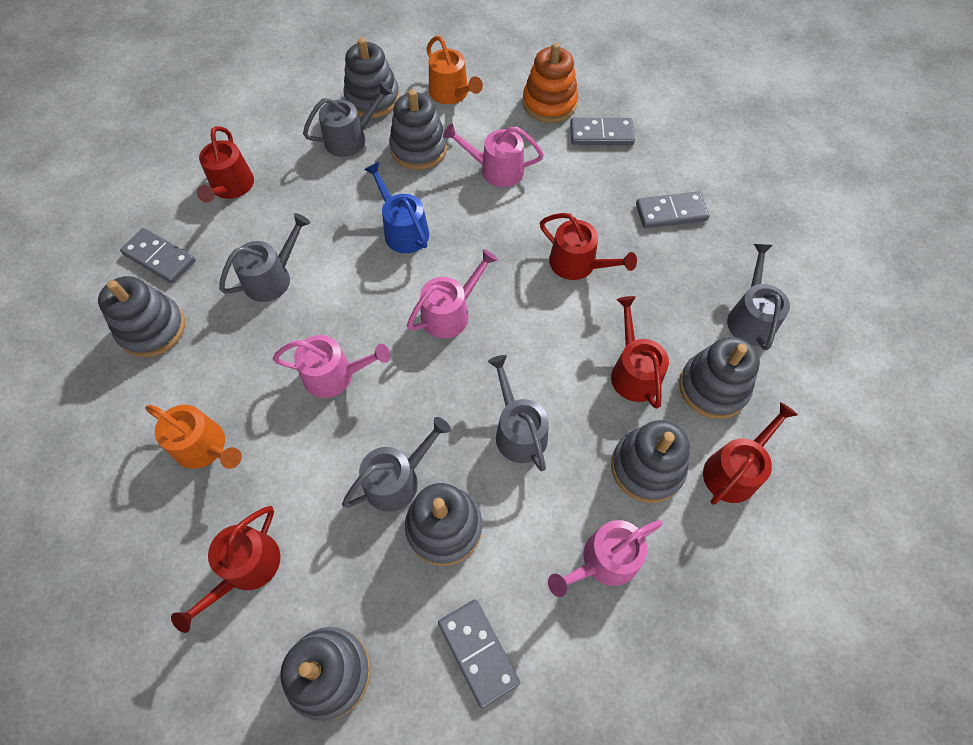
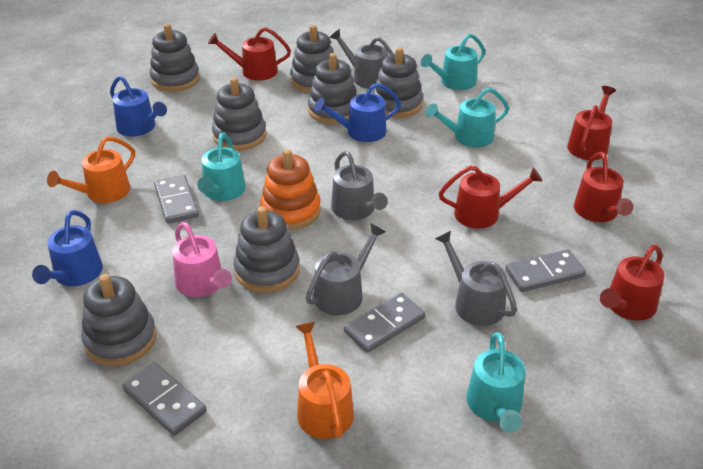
blue watering can: [364,162,429,253] = 1 -> [32,210,103,286] [110,76,167,136] [314,83,401,142] = 3
grey watering can: [219,213,310,302] [303,82,393,157] [342,417,451,512] [488,355,549,471] [727,244,790,351] = 5 -> [306,223,386,315] [329,29,393,89] [331,151,388,220] [435,231,517,326] = 4
pink watering can: [273,335,390,398] [407,249,498,338] [443,123,544,187] [548,520,663,597] = 4 -> [172,222,232,297] = 1
turquoise watering can: none = 0 -> [197,133,246,201] [421,34,486,90] [426,87,509,147] [466,332,525,433] = 4

